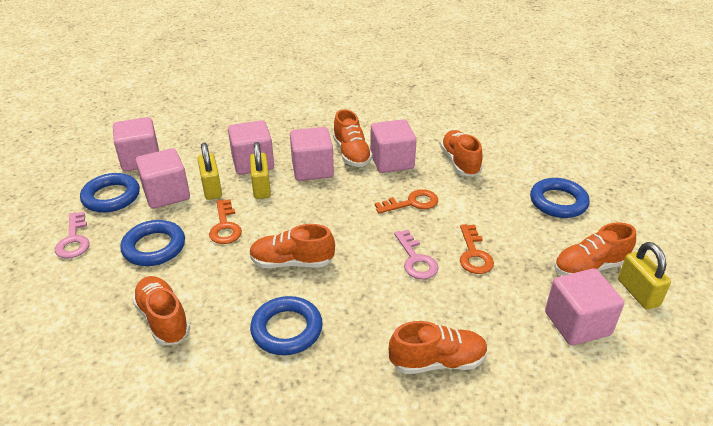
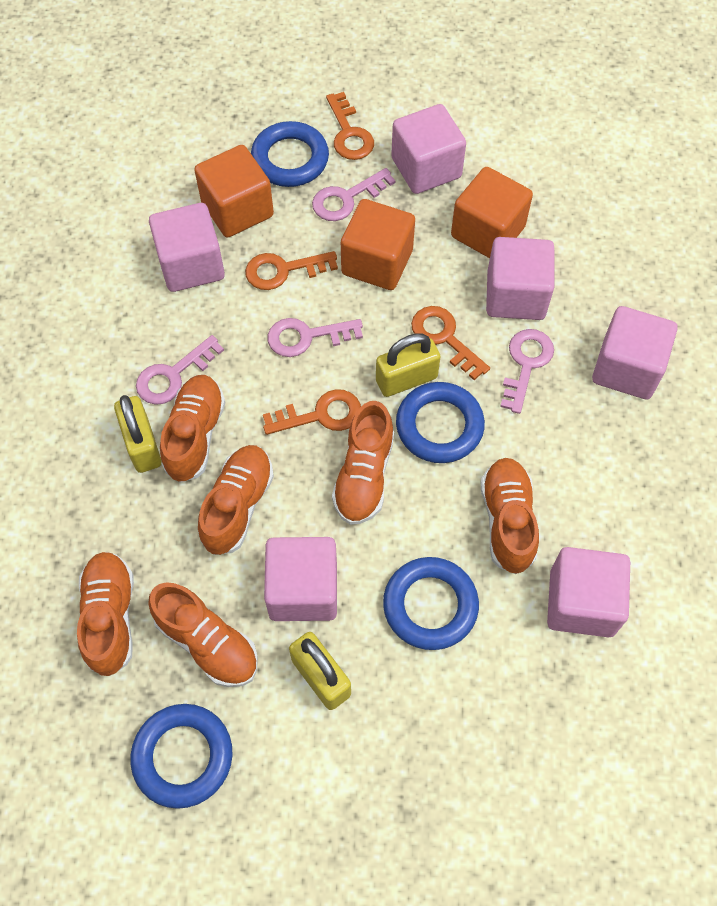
orange cube: none = 0 -> [194,145,274,237] [341,199,415,290] [451,167,533,258] = 3
orange key: [209,199,242,244] [375,189,438,214] [460,224,494,274] = 3 -> [245,251,338,290] [263,389,361,435] [326,92,374,160] [411,306,490,380] = 4
pink key: [55,212,90,259] [394,230,438,279] = 2 -> [136,335,224,405] [268,318,363,357] [312,168,396,221] [500,329,554,414] = 4

